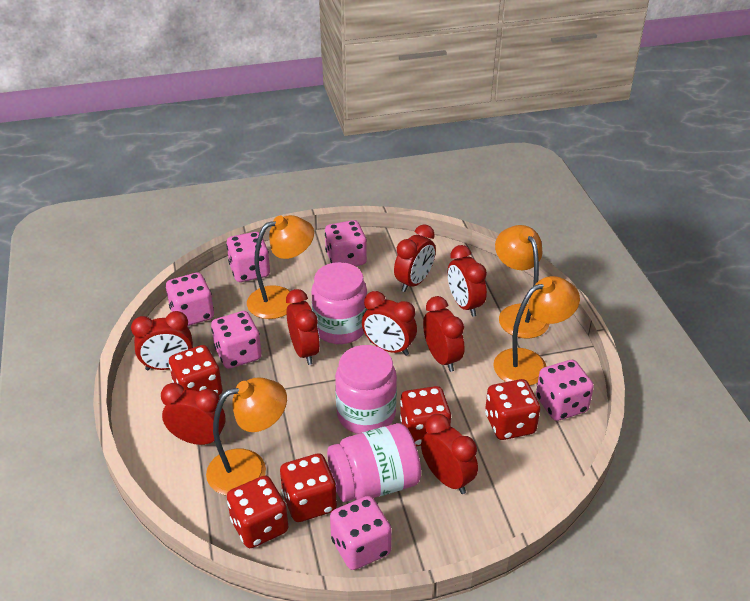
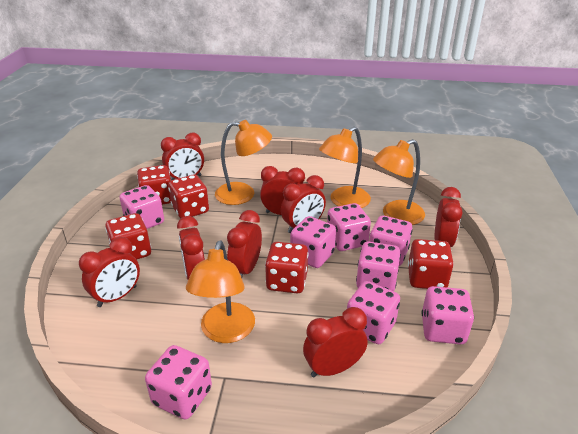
pink dice: [166,272,214,326] [211,311,262,369] [226,232,270,282] [325,220,367,266] [330,496,392,570] [536,360,594,421] = 6 -> [120,185,164,229] [145,345,212,419] [290,216,336,268] [327,203,371,251] [347,281,400,344] [356,241,401,291] [369,216,412,266] [422,286,474,344] = 8
pink jar: [311,262,367,344] [327,423,421,502] [335,345,397,434] = 3 -> none = 0

